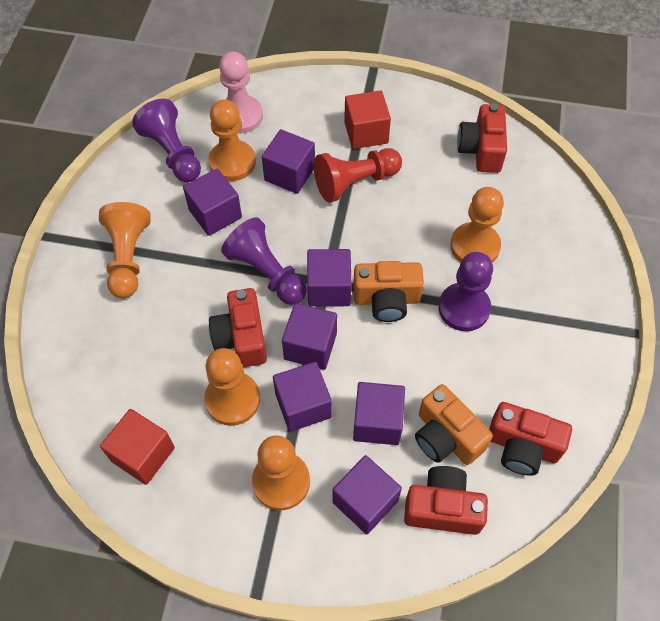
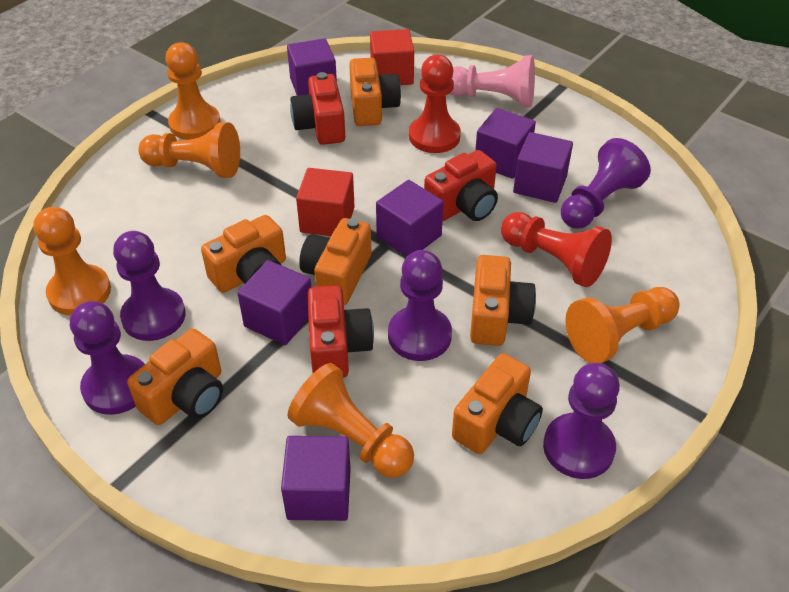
orange camera: [353,261,424,322] [415,384,493,465] = 2 -> [127,328,223,425] [201,215,286,293] [299,218,371,305] [349,58,401,126] [452,353,543,454] [470,255,536,346] = 6
purple cube: [183,169,242,236] [262,129,315,194] [273,362,332,432] [282,303,337,370] [307,249,351,307] [332,455,402,534] [353,382,405,445] = 7 -> [238,260,311,345] [281,436,351,521] [287,38,337,96] [376,180,444,257] [475,108,536,179] [513,132,573,203] = 6
purple pawn: [132,99,201,182] [221,217,307,305] [438,252,493,331] = 3 -> [70,301,145,415] [113,231,186,341] [388,250,452,361] [543,363,620,479] [561,138,651,229] = 5
red camera: [209,288,267,367] [404,466,488,535] [457,103,507,173] [489,402,572,476] = 4 -> [290,72,345,145] [307,285,374,378] [424,150,498,221] = 3
red pawn: [314,148,402,203] = 1 -> [409,55,461,153] [501,212,612,287] = 2

